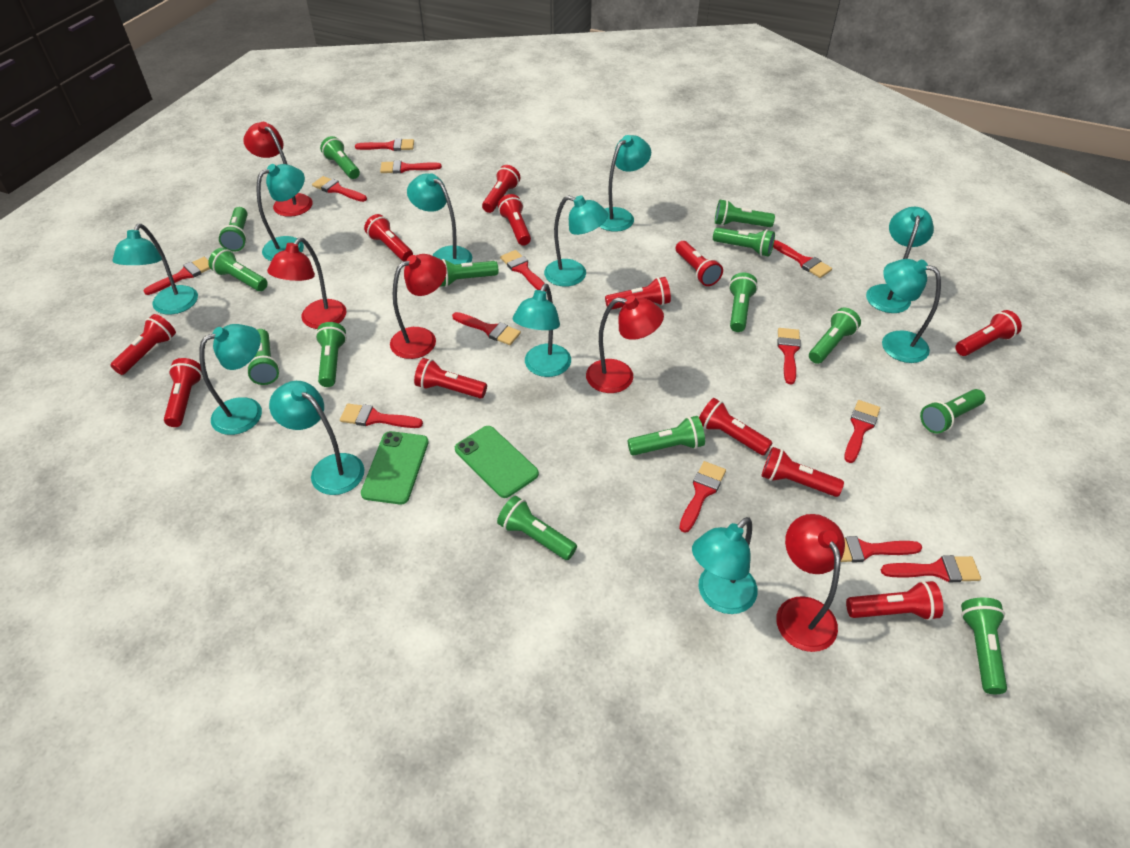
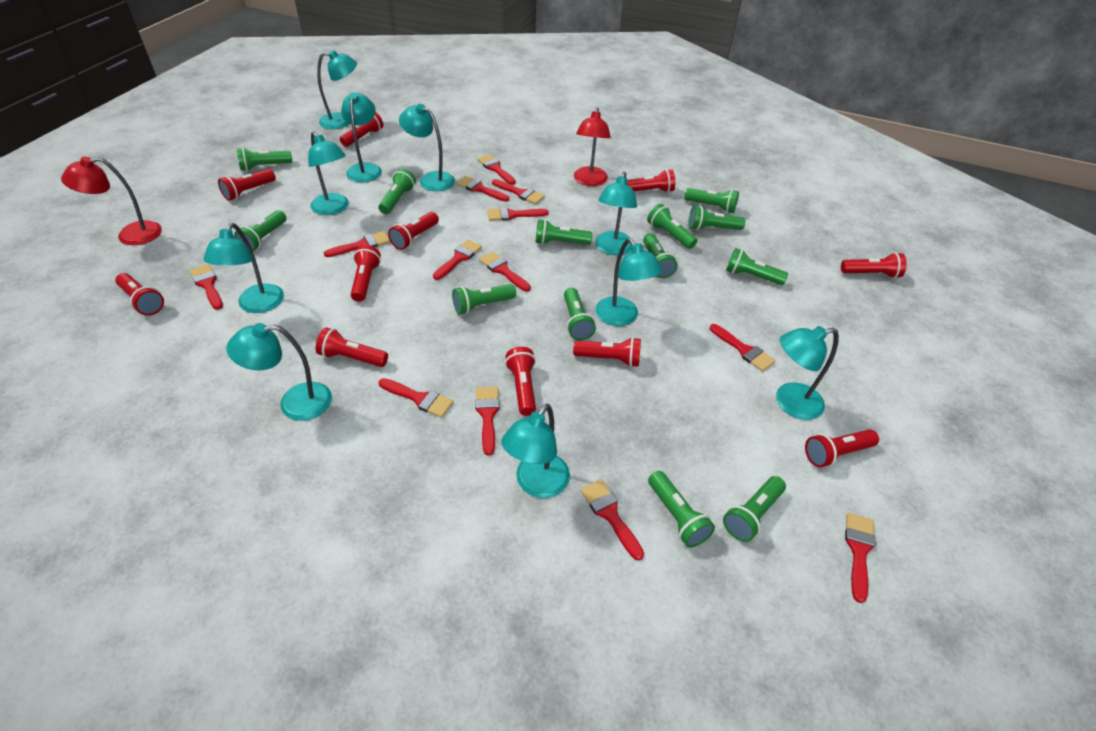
green flashlight: [208,248,268,291] [219,207,248,252] [246,329,280,385] [315,322,347,387] [320,136,360,179] [440,259,498,287] [497,496,577,560] [628,416,705,456] [713,228,775,257] [715,200,775,227] [729,272,758,332] [809,308,861,364] [920,389,986,434] [961,598,1007,694] = 14 -> [234,210,286,251] [236,147,292,171] [379,168,416,214] [452,284,516,314] [535,219,592,245] [564,288,596,340] [643,233,678,278] [647,204,697,249] [648,471,715,548] [684,188,739,213] [689,206,745,230] [723,476,786,542] [726,248,788,285] = 13
green phone: [361,431,429,505] [455,426,539,498] = 2 -> none = 0
red flashlight: [110,314,176,375] [164,358,202,427] [364,214,413,262] [414,358,487,399] [482,165,520,213] [498,194,531,246] [605,277,671,310] [676,241,723,286] [699,398,773,456] [762,447,844,497] [846,581,943,621] [955,310,1022,356] = 12 -> [115,273,164,316] [218,169,276,201] [316,328,388,367] [340,112,383,147] [350,245,381,302] [388,212,439,250] [505,347,536,416] [573,337,641,367] [627,169,675,193] [805,429,879,468] [841,252,907,278] = 11
red lamp: [243,122,313,217] [267,238,346,329] [390,254,447,359] [586,295,664,393] [776,514,845,652] = 5 -> [61,157,162,245] [574,107,611,186] = 2
turquoise lamp: [113,224,198,314] [199,324,262,435] [257,164,305,261] [269,381,365,495] [407,173,472,264] [513,284,571,377] [544,195,608,287] [600,135,651,232] [692,517,758,614] [866,207,934,313] [882,259,941,363] = 11 -> [203,223,284,313] [226,323,332,421] [308,132,349,215] [317,50,357,129] [341,93,382,182] [399,104,455,191] [501,404,570,498] [595,238,662,326] [596,172,637,255] [776,326,839,420] = 10

